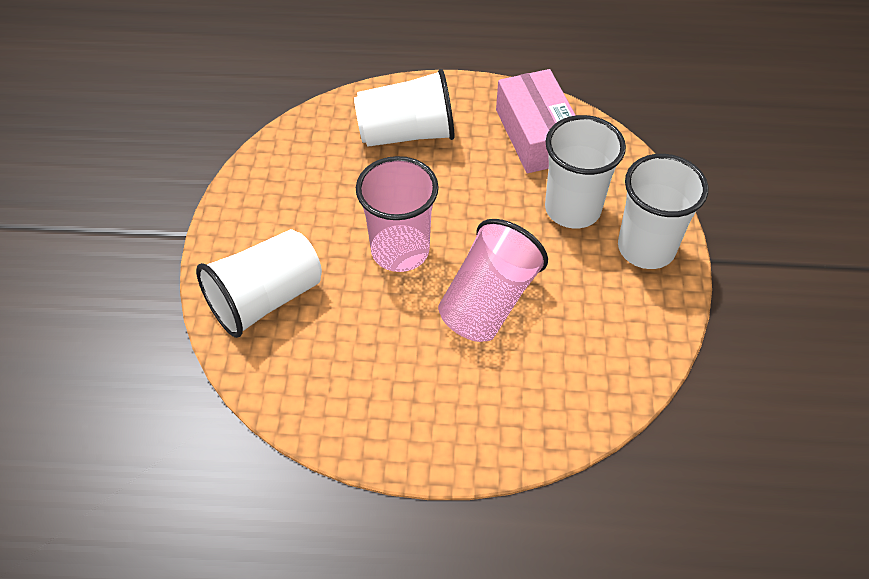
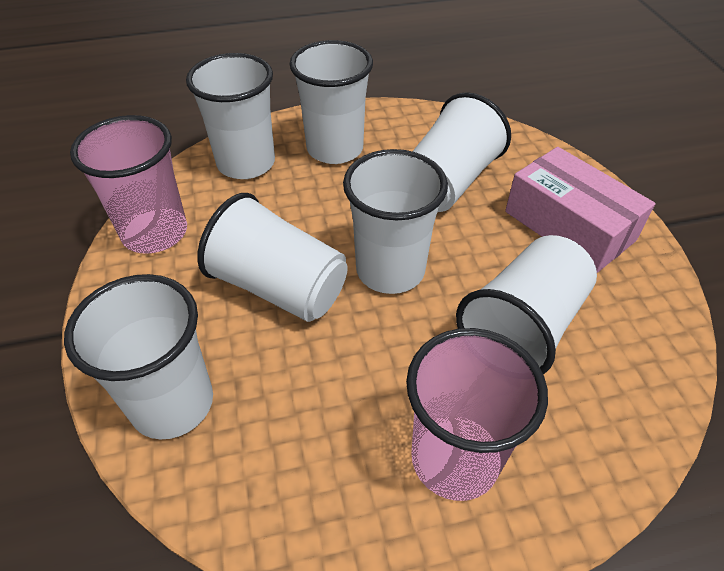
white cup: [196,229,322,338] [354,69,454,147] [545,115,626,229] [618,154,708,269] = 4 -> [64,274,213,439] [186,53,275,179] [197,193,348,322] [290,40,373,164] [343,149,448,294] [412,92,511,212] [456,235,597,375] = 7

